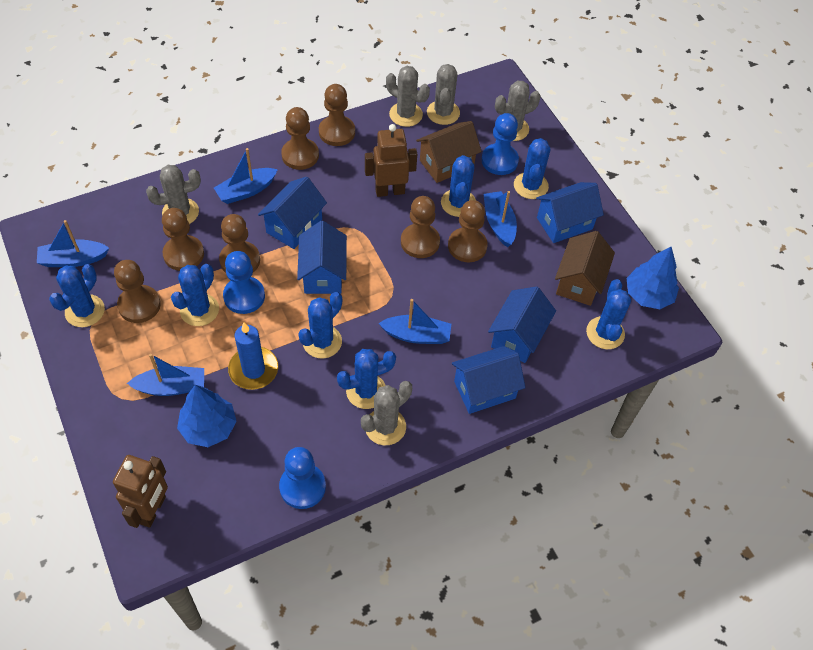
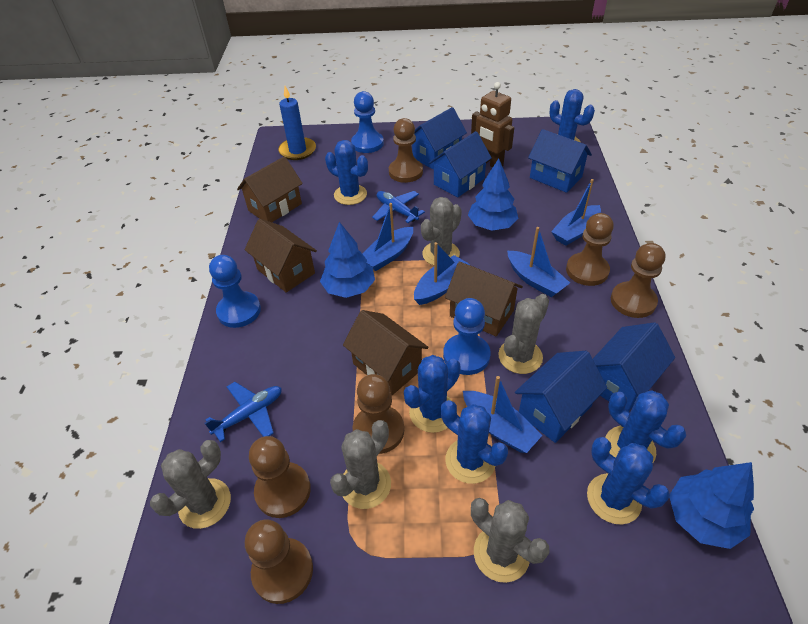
blue cactus: [49,264,105,327] [171,264,219,326] [298,292,342,359] [337,349,396,409] [441,155,476,217] [514,138,550,199] [586,279,631,349] = 7 -> [325,140,368,205] [404,355,461,433] [441,400,508,484] [550,89,595,142] [587,437,670,524] [605,391,686,462] = 6
blue plane: none = 0 -> [204,382,282,442] [372,191,425,223] = 2
blue tree: [177,385,237,447] [627,247,679,309] = 2 -> [320,222,375,298] [468,158,519,231] [669,462,754,549] = 3
brown house: [416,121,482,183] [555,231,615,306] = 2 -> [237,156,303,222] [245,219,317,293] [343,310,429,395] [445,262,523,337] = 4
brown pawn: [114,260,161,323] [162,208,204,271] [219,214,260,273] [281,107,319,170] [319,84,355,146] [401,196,440,258] [448,200,488,262] = 7 -> [245,519,313,604] [249,436,311,518] [353,374,404,454] [389,118,423,183] [566,213,614,286] [611,243,665,318] = 6
brown robot: [113,455,168,528] [365,124,417,197] = 2 -> [471,82,514,168] = 1

